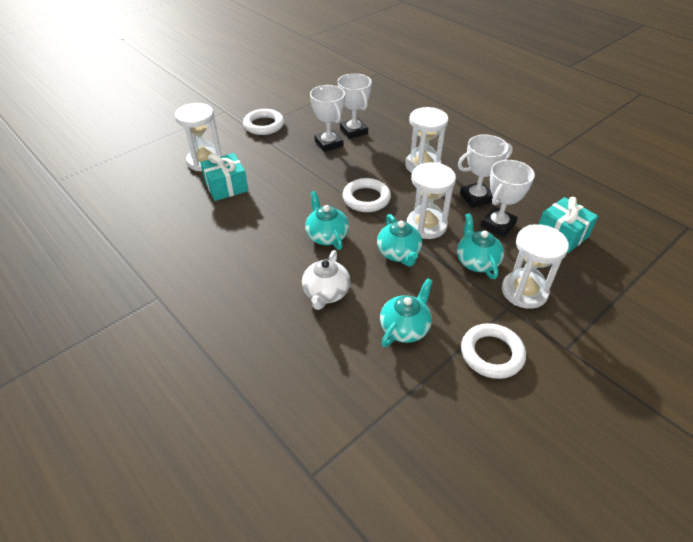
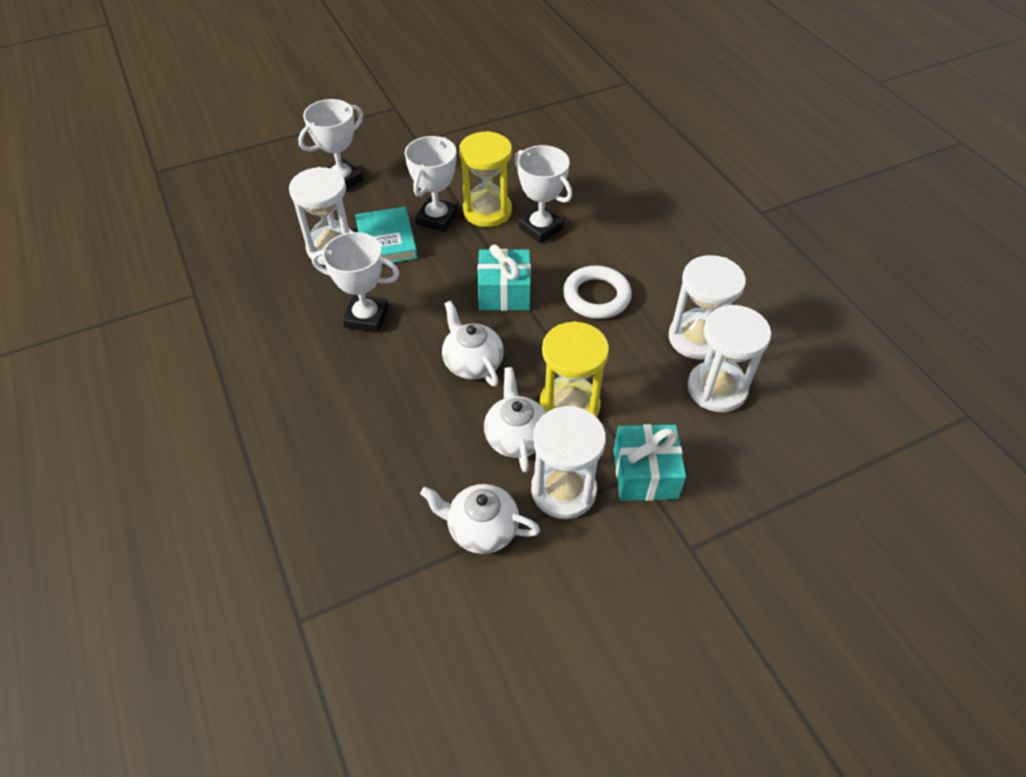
turquoise book: none = 0 -> [355,206,418,265] = 1
turquoise teapot: [305,191,349,250] [377,214,422,266] [380,278,433,347] [457,213,504,279] = 4 -> none = 0
white ring: [243,109,284,135] [342,178,391,212] [461,323,526,379] = 3 -> [563,265,632,319] = 1
white teapot: [302,250,350,310] = 1 -> [420,484,540,554] [442,301,504,386] [484,367,546,472] = 3
yellow hourglass: none = 0 -> [459,131,512,227] [539,321,609,417] = 2

